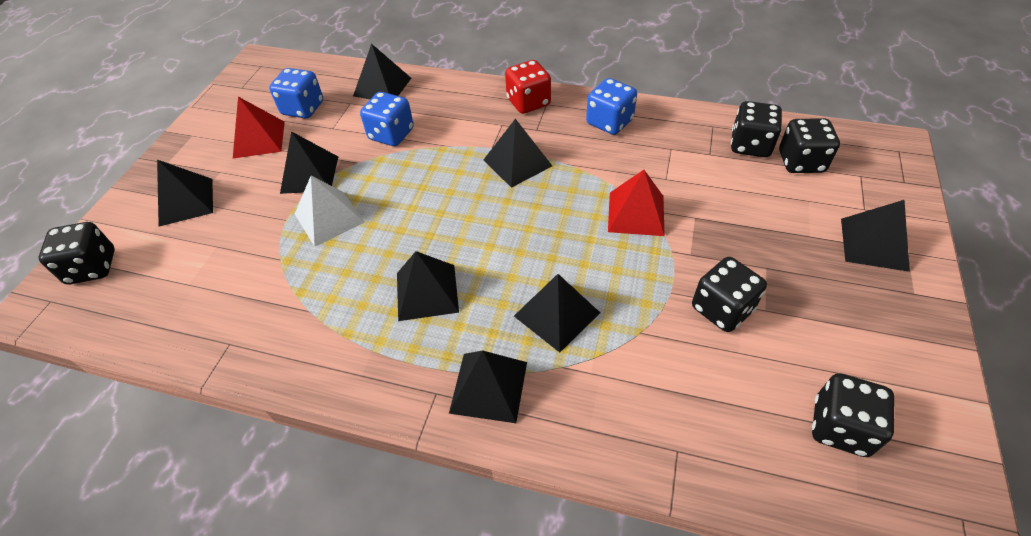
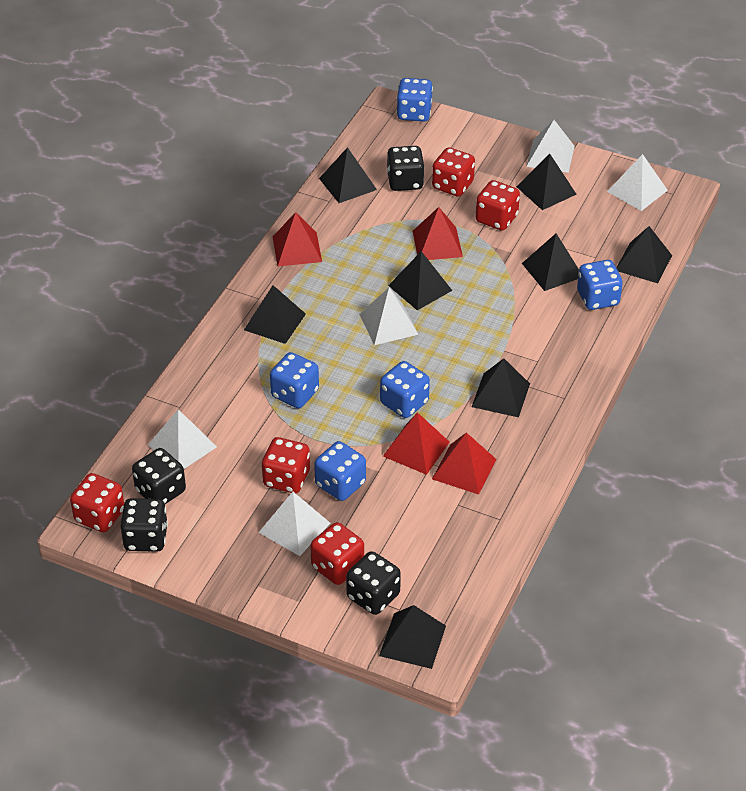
black dice: [39,222,115,284] [692,257,767,332] [731,101,782,157] [779,118,840,173] [812,373,895,457] = 5 -> [120,498,168,552] [132,448,186,504] [346,551,401,615] [387,146,425,191] = 4
blue dice: [269,68,323,119] [360,92,414,146] [586,78,637,135] = 3 -> [270,352,319,408] [314,441,366,501] [380,361,430,418] [397,78,433,122] [577,260,623,310] = 5
red dice: [505,60,551,114] = 1 -> [70,473,124,532] [262,437,310,493] [310,522,364,585] [432,147,475,197] [476,180,520,231] = 5
red pyramid: [233,97,285,158] [608,170,665,236] = 2 -> [273,212,322,266] [383,412,450,475] [413,207,463,260] [432,432,497,494] = 4
white pyramid: [295,176,365,247] = 1 -> [148,409,217,469] [258,492,331,556] [359,288,419,345] [526,120,575,173] [607,154,668,211] = 5

